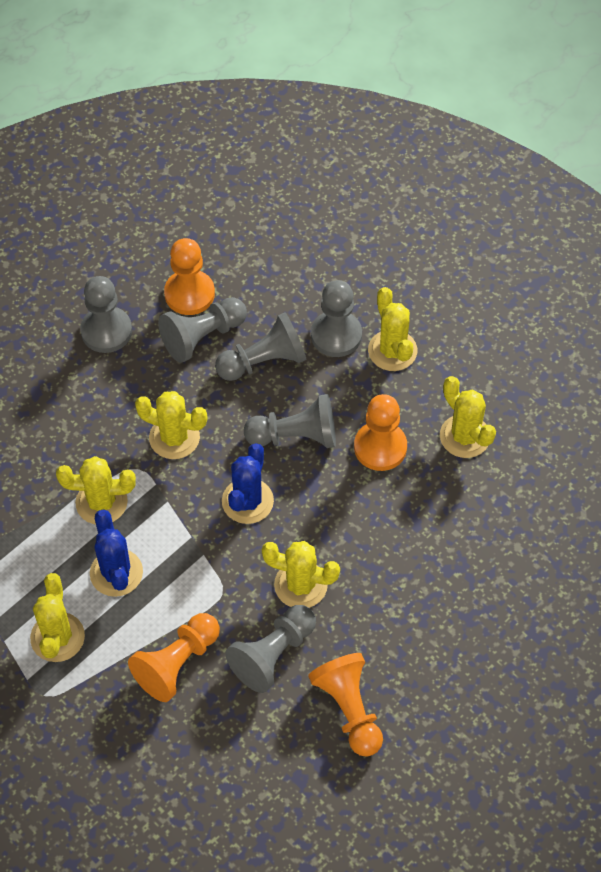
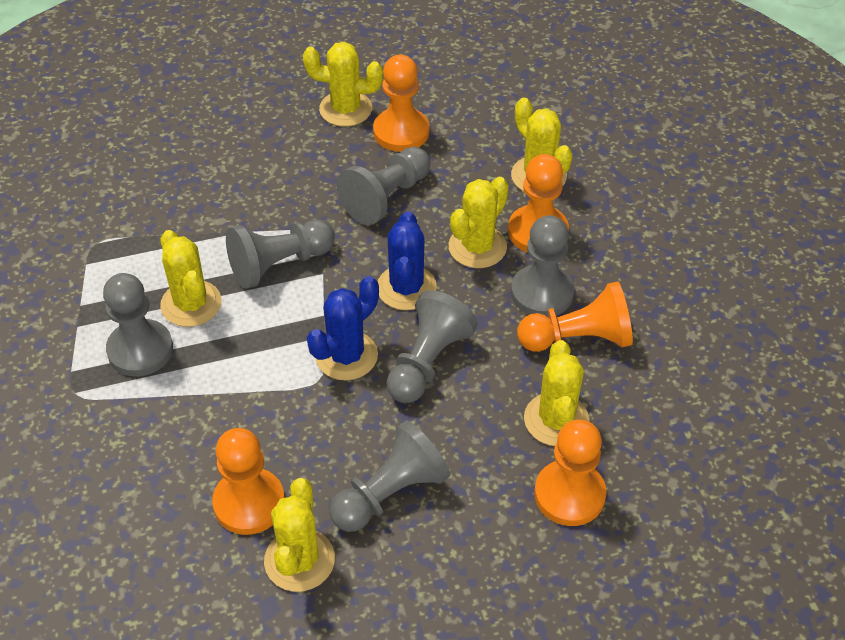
orange pawn: [128,613,220,702] [164,238,215,315] [308,653,383,757] [354,394,407,471] = 4 -> [212,428,285,535] [373,55,429,152] [508,154,569,252] [517,282,633,352] [534,420,607,526] = 5

